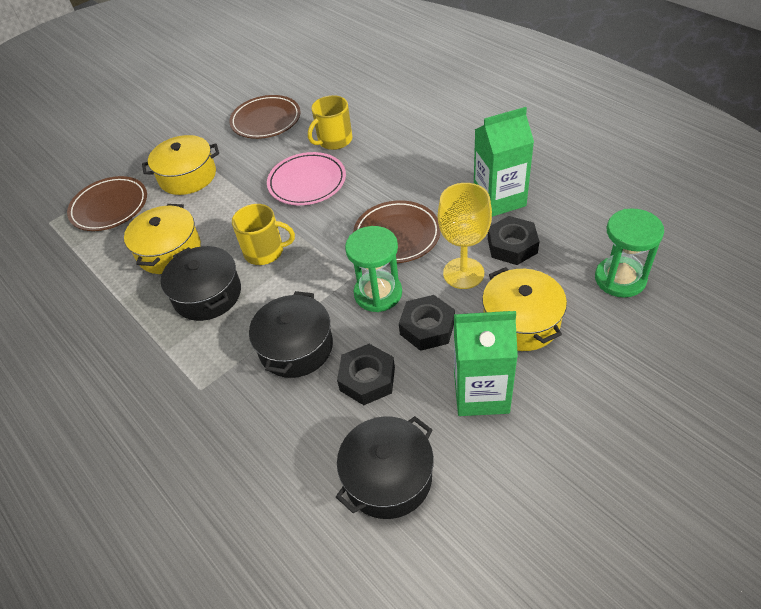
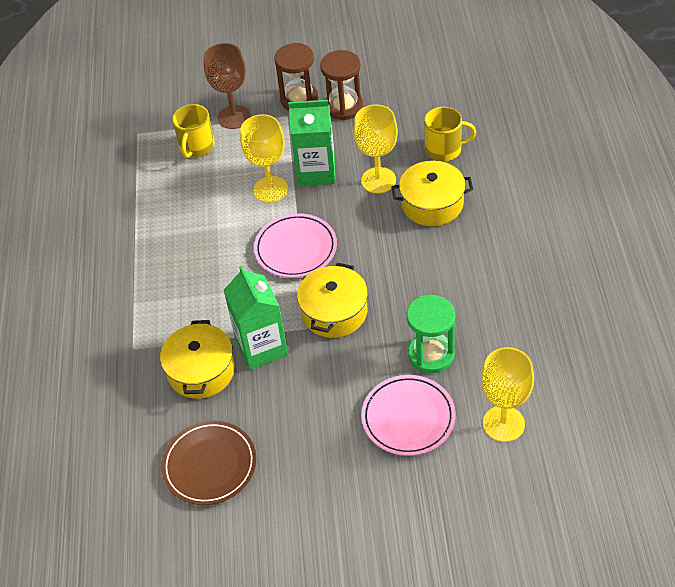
black nut: [337,344,395,405] [399,295,455,351] [488,216,539,265] = 3 -> none = 0
black pot: [160,246,241,321] [249,291,333,378] [336,416,434,519] = 3 -> none = 0
brown goblet: none = 0 -> [204,43,251,129] = 1
brown hourglass: none = 0 -> [274,43,319,111] [320,50,363,120] = 2
brown plate: [67,176,147,231] [229,95,301,139] [353,200,440,263] = 3 -> [161,421,256,505] = 1
green hourglass: [345,226,402,312] [595,208,664,298] = 2 -> [407,295,455,373] = 1
pink plate: [267,152,346,205] = 1 -> [254,213,337,278] [361,375,455,456] = 2
yellow goblet: [438,183,492,289] = 1 -> [240,114,288,203] [354,104,398,194] [481,347,534,442] = 3

